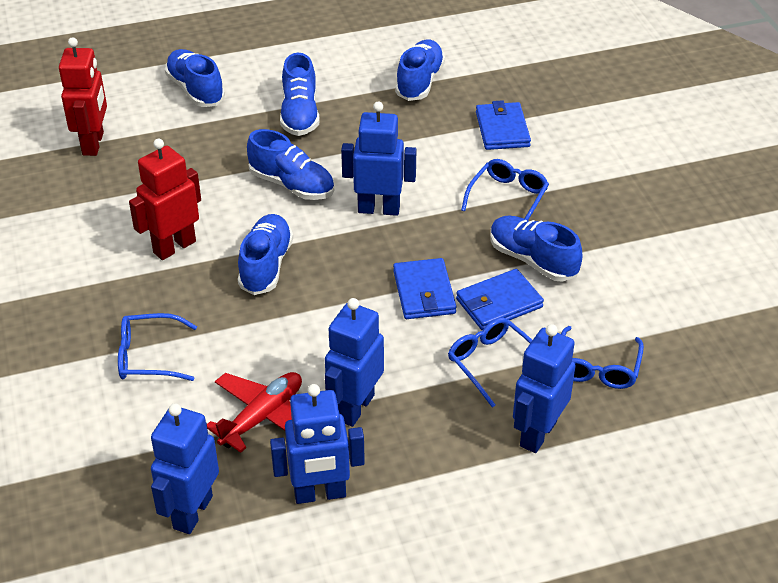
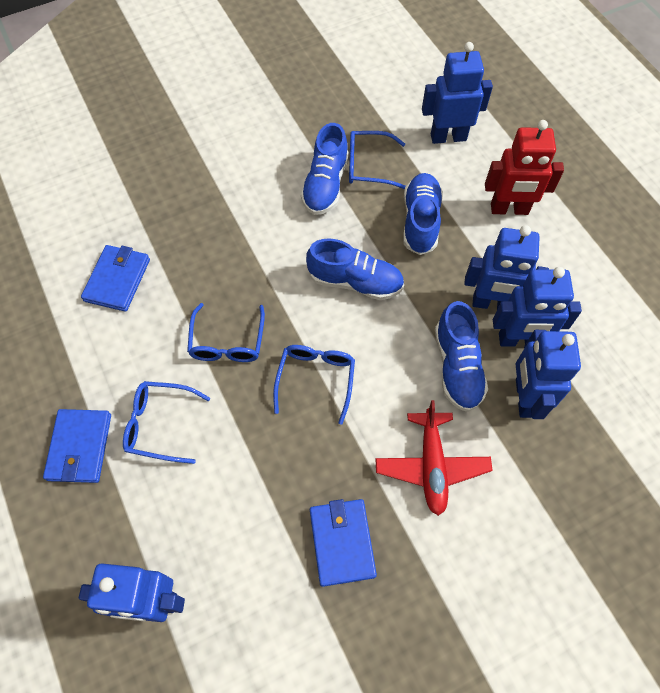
blue shoe: [165,49,225,107] [238,214,293,295] [247,129,334,200] [280,53,319,136] [395,40,445,101] [490,216,583,282] = 6 -> [301,123,349,215] [306,238,404,300] [403,173,443,255] [435,301,488,412] = 4
red robot: [59,37,107,156] [129,139,201,260] = 2 -> [485,120,564,215] = 1

